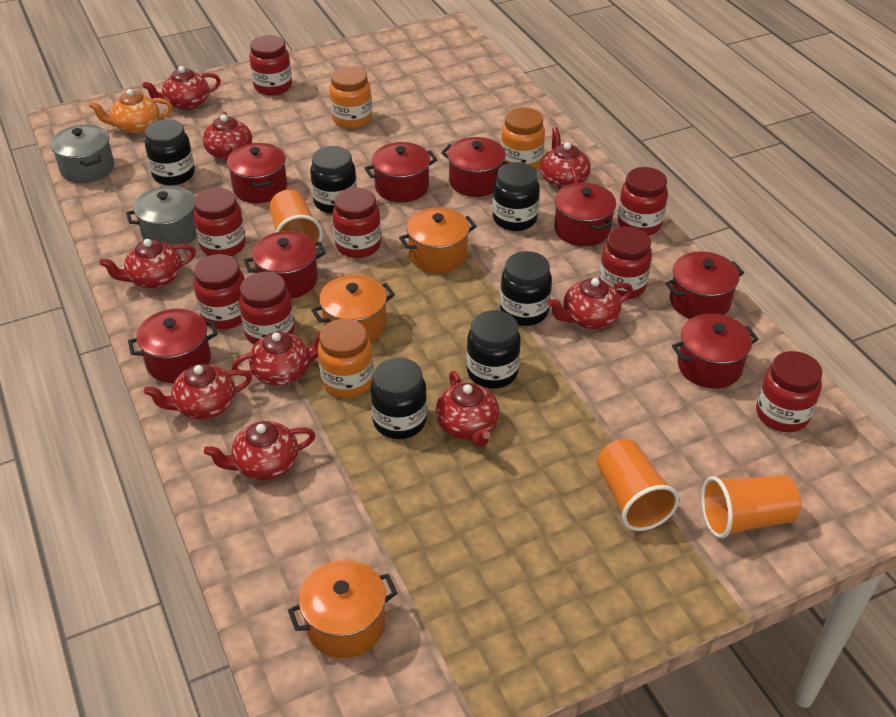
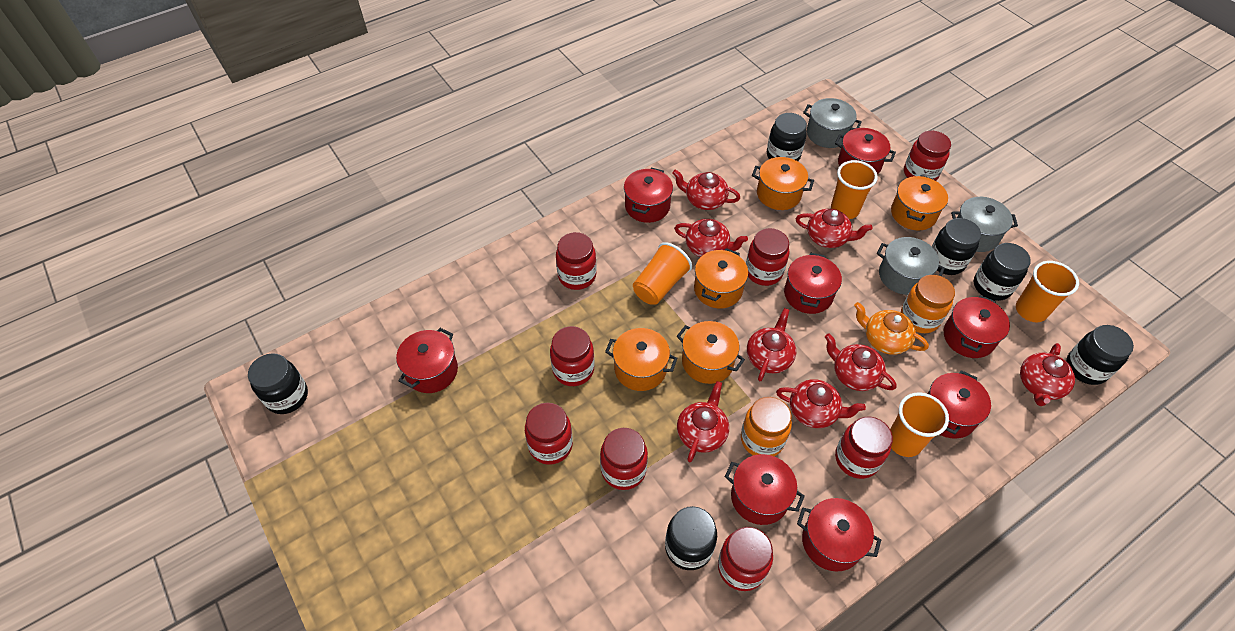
grey pot: [51,124,114,183] [126,186,197,247] = 2 -> [803,98,862,148] [877,237,945,295] [951,197,1018,252] = 3
orange cup: [270,190,323,248] [597,439,679,531] [701,475,801,539] = 3 -> [633,242,692,305] [831,160,878,219] [890,392,949,457] [1016,261,1079,322] = 4
orange jar: [318,319,373,398] [329,66,372,129] [501,107,545,170] = 3 -> [741,397,792,456] [901,275,955,333] = 2
orange pot: [288,560,397,658] [311,275,395,343] [399,207,477,273] = 3 -> [605,328,677,391] [677,321,745,384] [694,248,748,309] [752,157,814,210] [891,175,948,230] = 5
red teapot: [99,239,196,288] [142,66,221,110] [144,364,252,420] [203,112,252,161] [204,421,315,480] [232,331,321,386] [435,371,499,447] [540,127,591,188] [548,278,633,329] = 9 -> [672,170,740,210] [674,219,748,257] [677,381,729,462] [747,308,796,381] [776,379,866,428] [796,209,872,248] [825,333,897,391] [1020,343,1075,406] = 8

